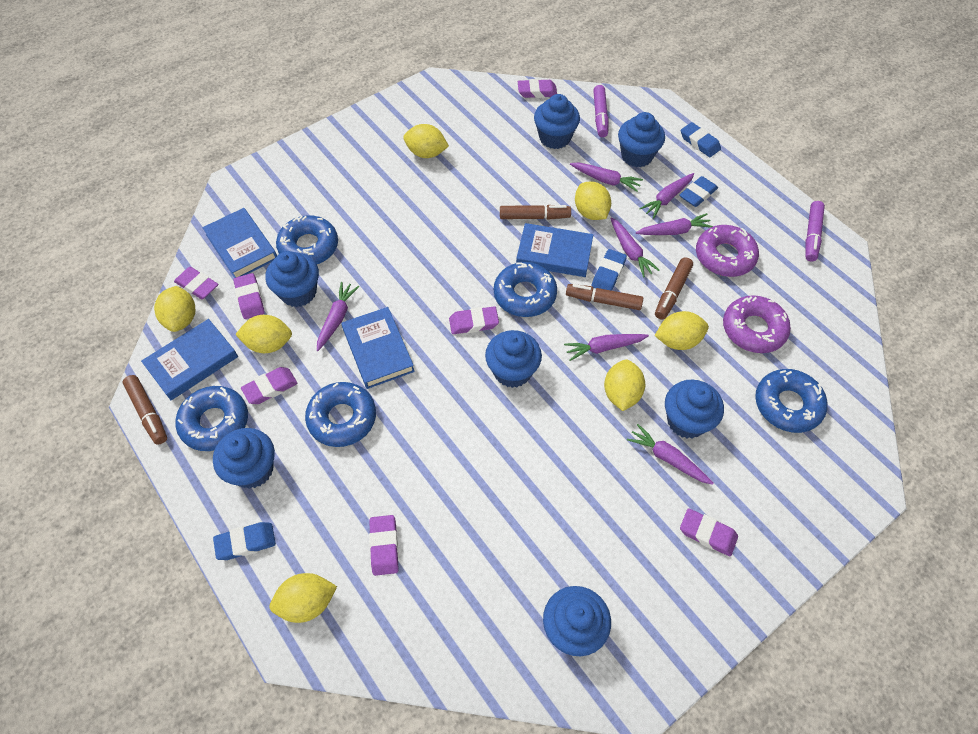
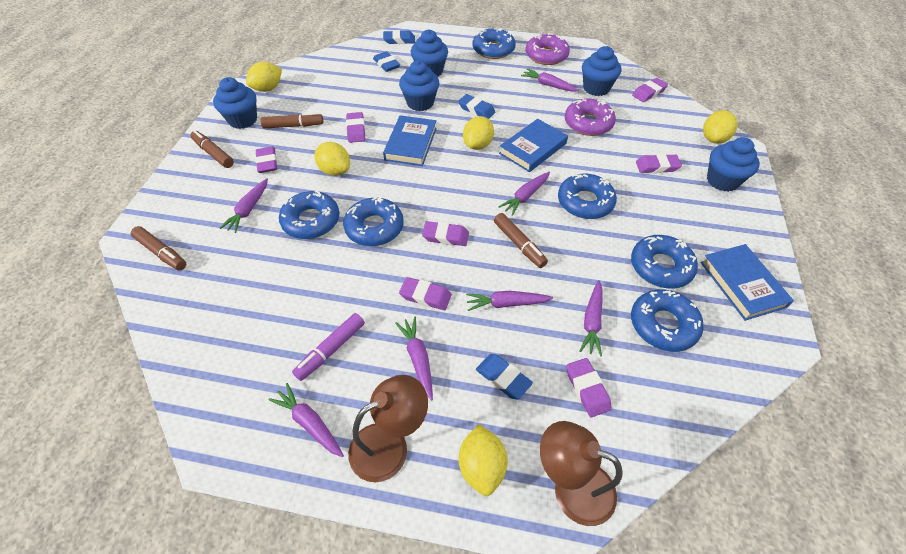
blue book: [141,319,238,400] [203,208,277,278] [341,307,415,389] [516,223,593,277] = 4 -> [383,115,437,166] [499,119,568,172] [700,244,794,321] = 3
blue cupcake: [213,428,275,489] [265,251,319,307] [485,330,542,388] [534,94,580,149] [543,586,611,656] [618,112,665,167] [665,379,724,438] = 7 -> [213,77,257,129] [399,60,439,111] [411,30,448,77] [582,46,621,96] [707,137,760,192] = 5
blue donut: [176,386,248,451] [276,215,338,264] [305,382,376,447] [494,262,557,317] [755,369,828,433] = 5 -> [279,191,340,239] [343,197,404,246] [472,28,516,59] [558,173,617,219] [631,235,698,289] [631,289,704,352] = 6
brown lamp: none = 0 -> [348,375,428,482] [540,421,623,526] = 2
purple marker: [593,85,609,137] [805,201,825,262] = 2 -> [292,313,365,381] = 1
yellow lemon: [154,286,196,332] [235,315,292,353] [270,573,337,623] [403,124,449,158] [575,182,611,220] [604,360,645,411] [655,311,709,350] = 7 -> [246,62,282,92] [315,142,350,176] [459,424,508,496] [463,116,494,150] [703,110,738,144] = 5

